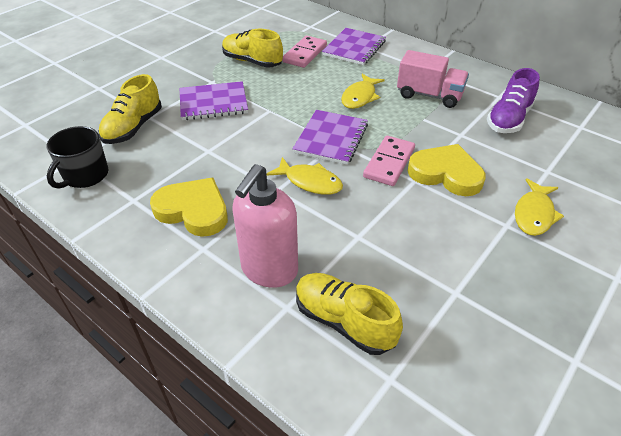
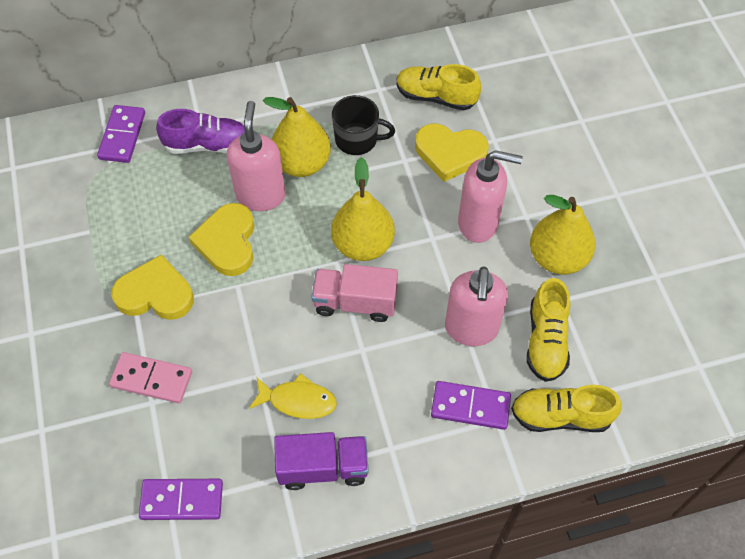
pink domino: [282,36,327,68] [363,136,415,186] = 2 -> [109,352,192,403] = 1
pink soap dispenser: [232,164,298,288] = 1 -> [227,101,286,211] [445,267,508,346] [458,150,523,243] = 3
purple domino: none = 0 -> [97,105,145,163] [139,479,223,520] [431,381,511,430] = 3
purple notebook: [180,81,248,120] [292,110,368,165] [322,28,386,65] = 3 -> none = 0
purple truck: none = 0 -> [274,432,369,490] = 1
yellow fish: [267,157,343,195] [341,74,385,109] [515,178,564,236] = 3 -> [249,373,337,419] = 1
yellow heart: [150,178,228,237] [408,144,486,196] = 2 -> [111,254,194,320] [189,203,254,276] [415,124,489,182] = 3
yellow pear: none = 0 -> [263,97,331,177] [331,157,395,261] [530,195,595,275] = 3

